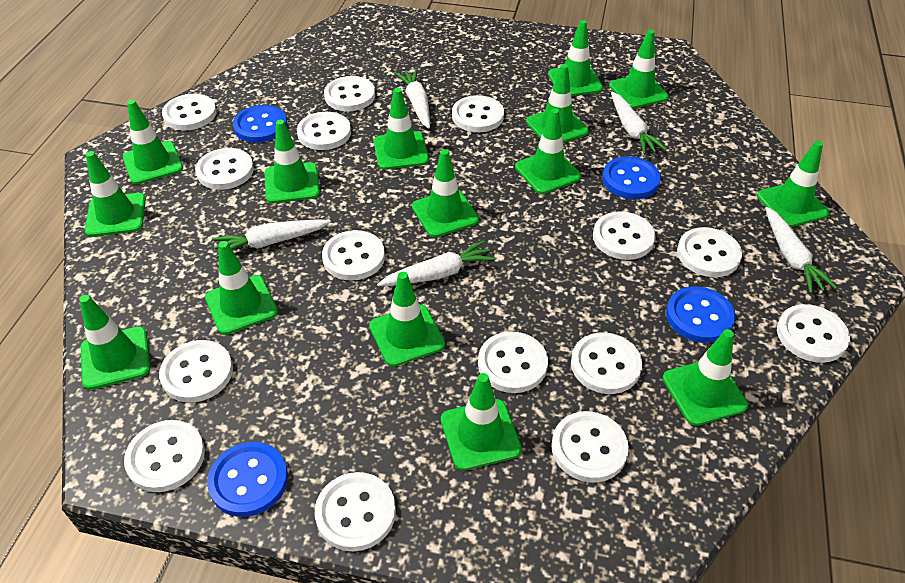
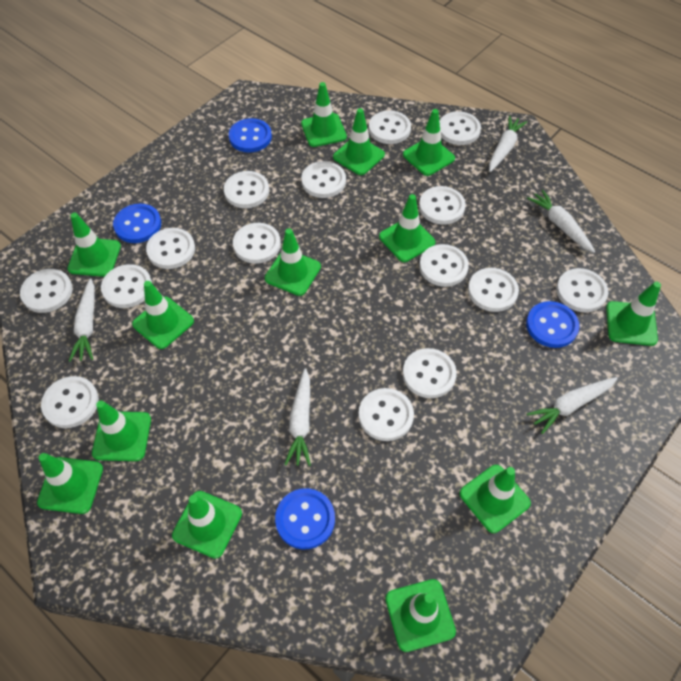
green traffic cone: [79,295,150,390] [85,151,146,237] [123,100,183,184] [205,241,278,335] [265,120,320,203] [369,272,445,367] [374,88,429,170] [412,149,479,238] [441,373,522,471] [515,108,581,194] [526,64,588,143] [548,20,603,96] [609,30,669,109] [663,329,748,426] [757,141,829,227] = 15 -> [37,453,103,514] [67,213,121,277] [92,400,151,461] [132,281,194,349] [172,491,242,559] [265,228,321,296] [301,82,347,147] [333,108,385,175] [379,194,435,262] [385,579,456,652] [403,109,455,176] [460,465,531,533] [606,281,661,346] = 13

